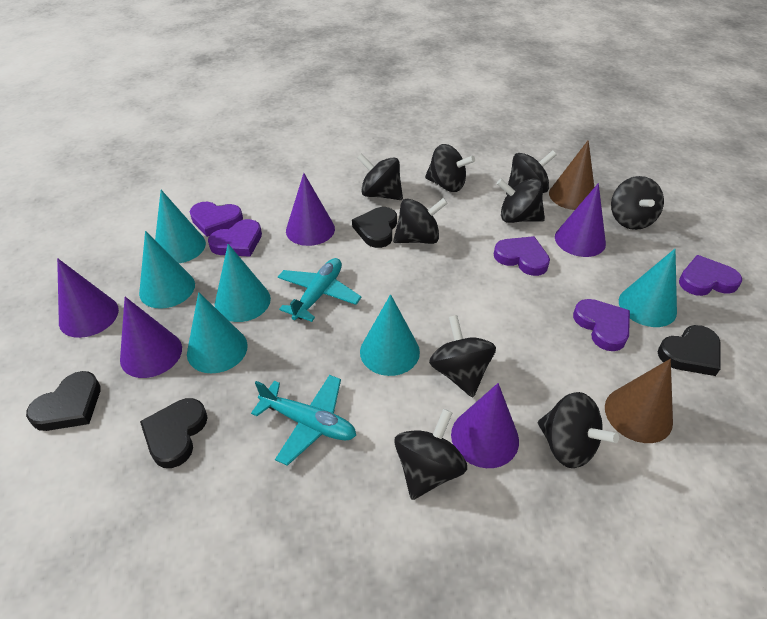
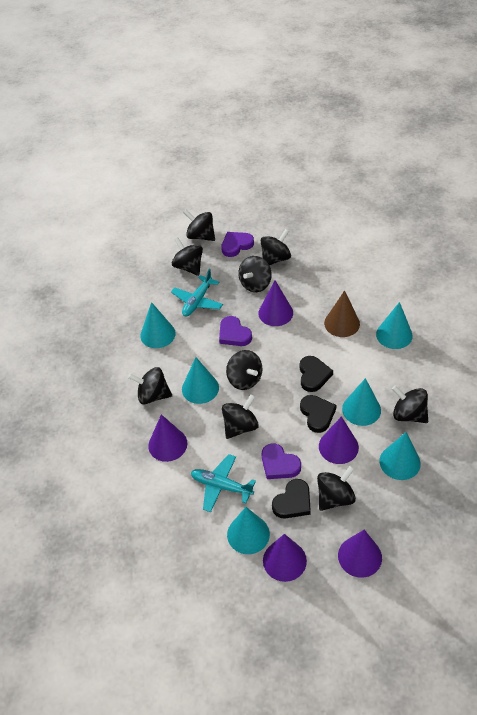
black heart: [26,371,101,431] [140,398,208,468] [352,207,397,248] [658,325,721,376] = 4 -> [272,479,311,519] [300,356,333,392] [300,395,337,433] = 3
brown cone: [549,140,594,210] [605,359,673,443] = 2 -> [324,290,360,337] = 1
purple heart: [190,202,243,237] [208,219,262,257] [494,236,550,276] [573,299,630,351] [679,255,742,296] = 5 -> [219,316,252,346] [221,232,254,257] [262,443,301,479] = 3

